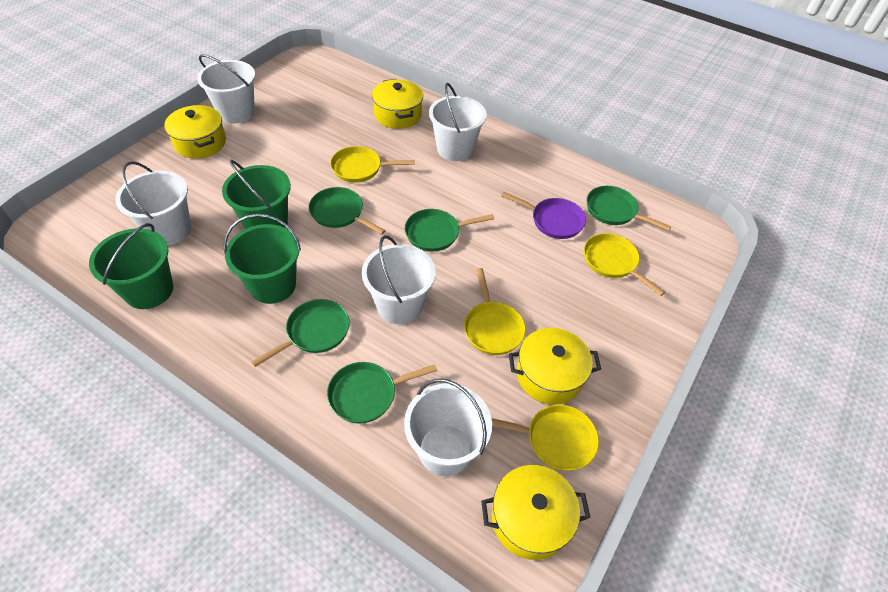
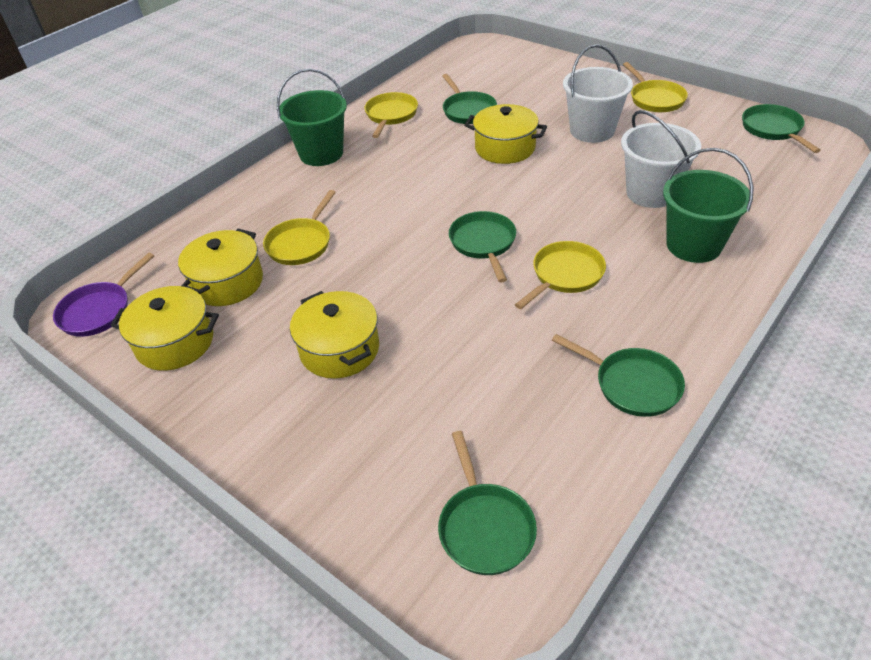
green bucket: [89,223,173,309] [222,160,291,229] [223,214,301,304] = 3 -> [277,69,347,166] [663,148,754,263] = 2
white bucket: [116,161,191,246] [197,54,255,124] [362,235,435,324] [404,379,492,476] [429,83,487,161] = 5 -> [563,44,633,143] [621,110,701,208] = 2

